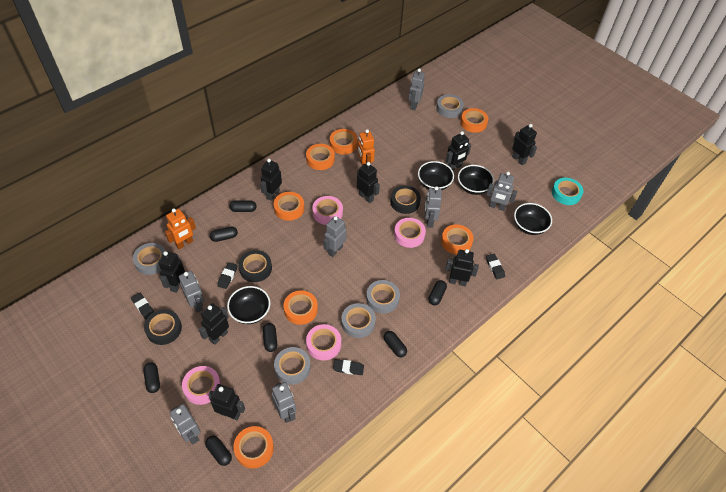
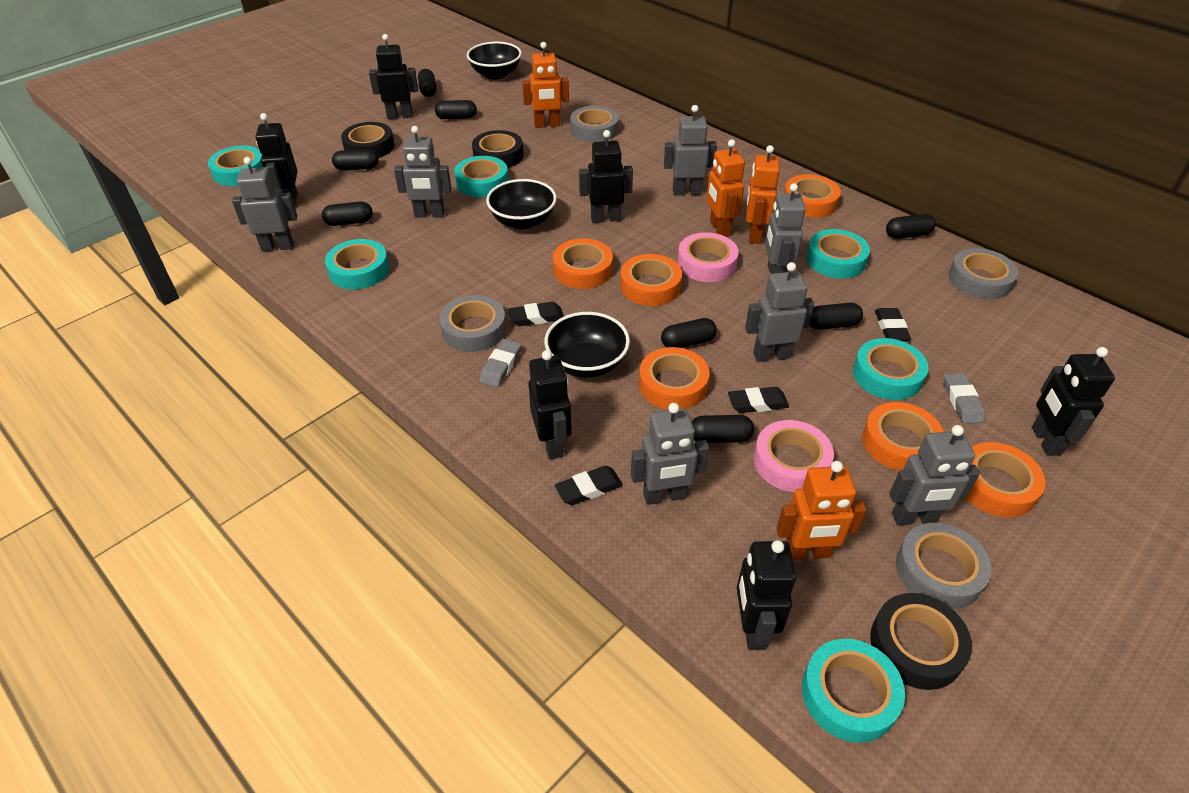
black bowl: [227,286,270,324] [418,161,454,190] [458,165,494,195] [514,203,552,235] = 4 -> [467,42,522,80] [486,179,557,230] [544,312,630,378] = 3
black capsule: [143,362,160,393] [205,436,232,466] [210,226,238,242] [229,201,257,212] [263,323,277,352] [384,331,407,357] [428,280,447,305] = 7 -> [322,201,373,226] [332,149,379,171] [418,69,437,97] [435,100,477,119] [661,318,717,348] [692,415,754,443] [809,303,863,330] [886,214,936,239] = 8
black robot: [158,251,185,293] [199,303,229,345] [208,384,245,420] [260,159,282,201] [357,162,380,203] [445,249,479,286] [446,131,471,170] [512,124,537,165] = 8 -> [255,113,298,206] [369,34,418,119] [528,350,571,460] [579,130,633,223] [737,540,796,650] [1032,347,1115,456] = 6
grey eraser: none = 0 -> [479,339,521,387] [944,373,985,424] = 2
grey tape: [133,243,166,275] [274,347,311,385] [341,303,376,338] [366,280,400,313] [436,94,464,118] = 5 -> [439,295,506,352] [570,106,619,142] [896,523,992,609] [949,248,1018,300] = 4
orange robot: [165,208,196,249] [357,129,375,165] = 2 -> [522,42,569,128] [706,139,745,237] [746,145,780,244] [776,461,866,560] = 4
orange tape: [233,426,274,469] [274,192,304,221] [284,290,318,325] [306,144,335,170] [330,129,358,155] [441,224,474,255] [460,108,488,133] = 7 -> [553,239,613,289] [620,254,682,306] [639,347,710,410] [784,174,841,218] [862,402,944,471] [965,442,1046,517] = 6
pink tape: [182,366,221,405] [306,324,341,360] [312,196,343,225] [394,218,426,248] = 4 -> [678,232,739,282] [754,420,834,492] = 2
turquoise tape: [552,178,583,205] = 1 -> [208,146,263,186] [325,239,389,289] [454,156,508,197] [802,639,905,743] [806,229,870,278] [853,338,928,400] = 6

